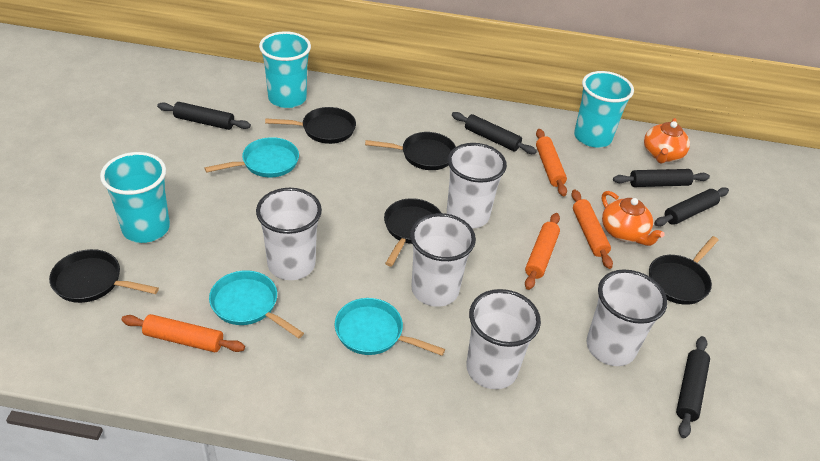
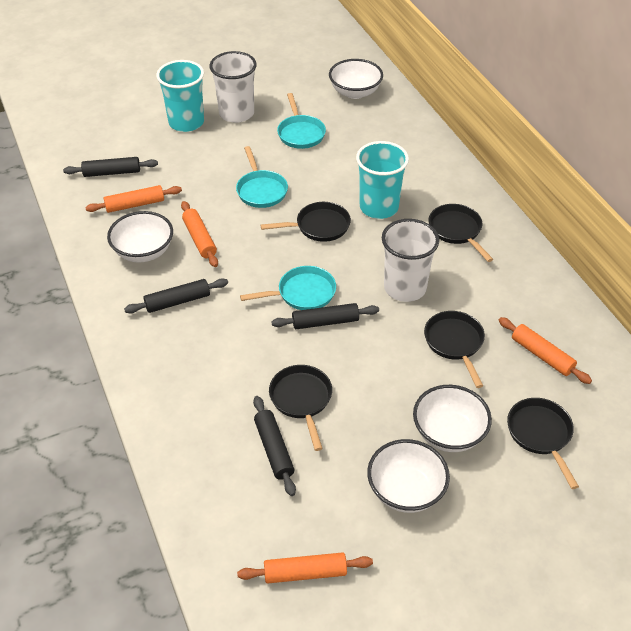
black rolling pin: [157,102,251,130] [452,112,537,154] [613,169,710,187] [654,187,729,226] [676,336,710,438] = 5 -> [63,157,158,177] [124,278,228,314] [253,396,296,496] [271,303,379,329] = 4
orange teapot: [602,191,665,246] [644,118,690,164] = 2 -> none = 0
turquoise cup: [100,152,170,243] [259,31,311,108] [574,71,634,148] = 3 -> [156,60,204,132] [356,141,409,219] = 2
white bowl: none = 0 -> [107,211,173,263] [329,59,383,99] [367,439,450,513] [413,385,492,452] = 4
white cup: [256,188,322,280] [410,213,476,307] [447,143,507,229] [466,289,541,389] [587,269,667,366] = 5 -> [209,51,257,123] [382,219,439,302] = 2

